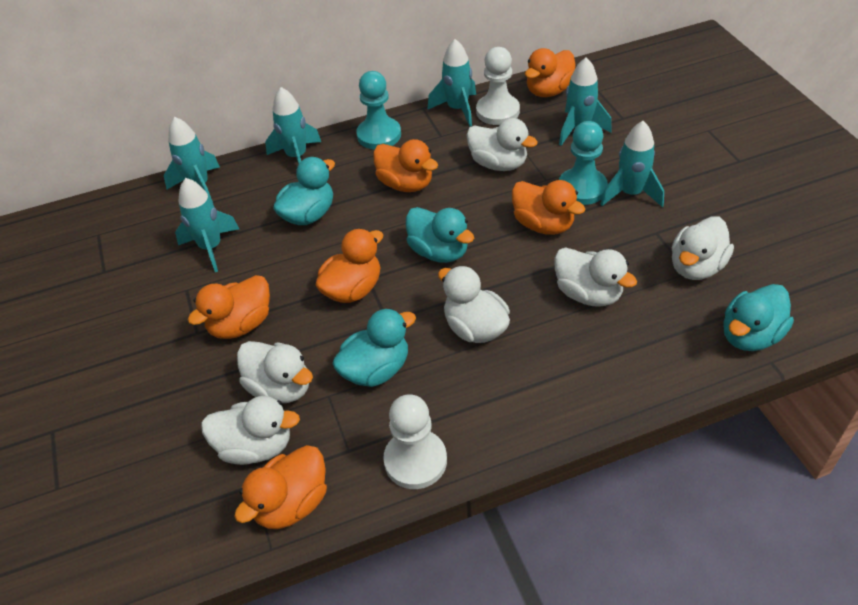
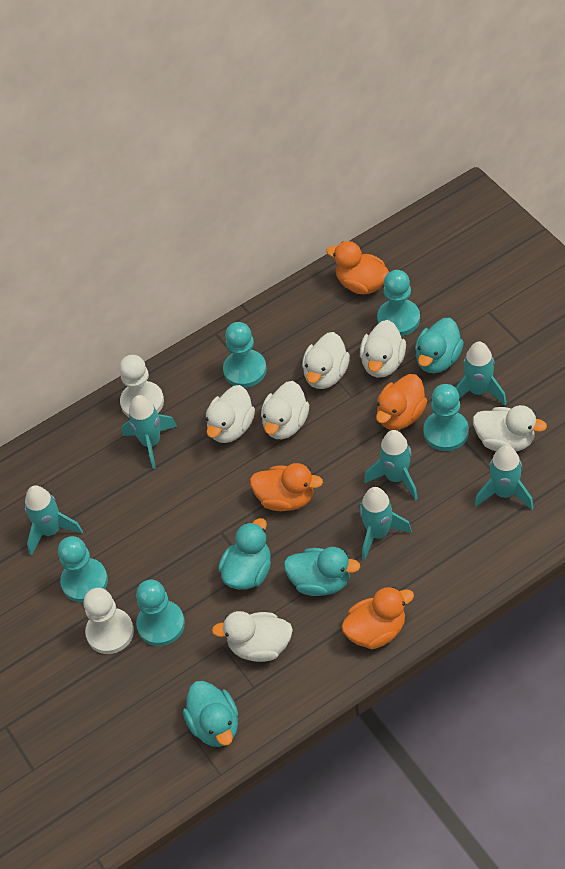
orange duck: [188,275,270,339] [234,445,327,529] [315,229,383,303] [373,139,438,192] [512,180,585,235] [525,48,576,97] = 6 -> [250,463,323,511] [326,241,389,294] [341,587,414,649] [376,374,427,430] = 4
turquoise pawn: [356,71,401,149] [559,121,608,205] = 2 -> [58,536,108,602] [136,580,185,646] [223,322,267,388] [377,270,420,336] [423,384,469,451] = 5

